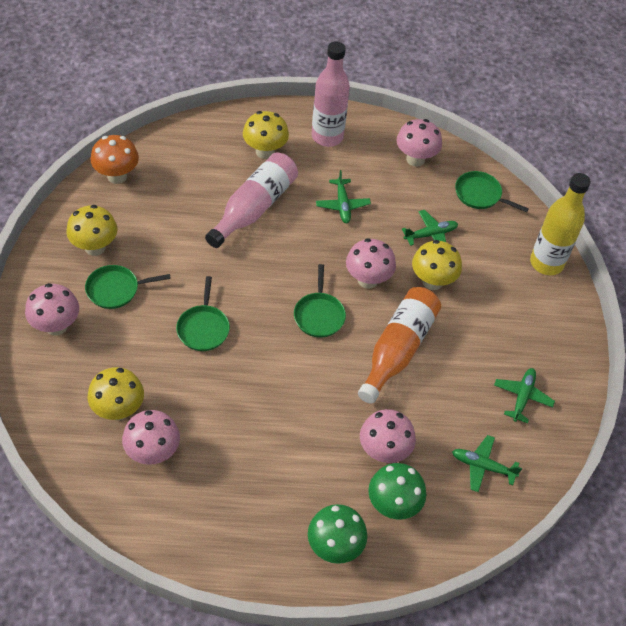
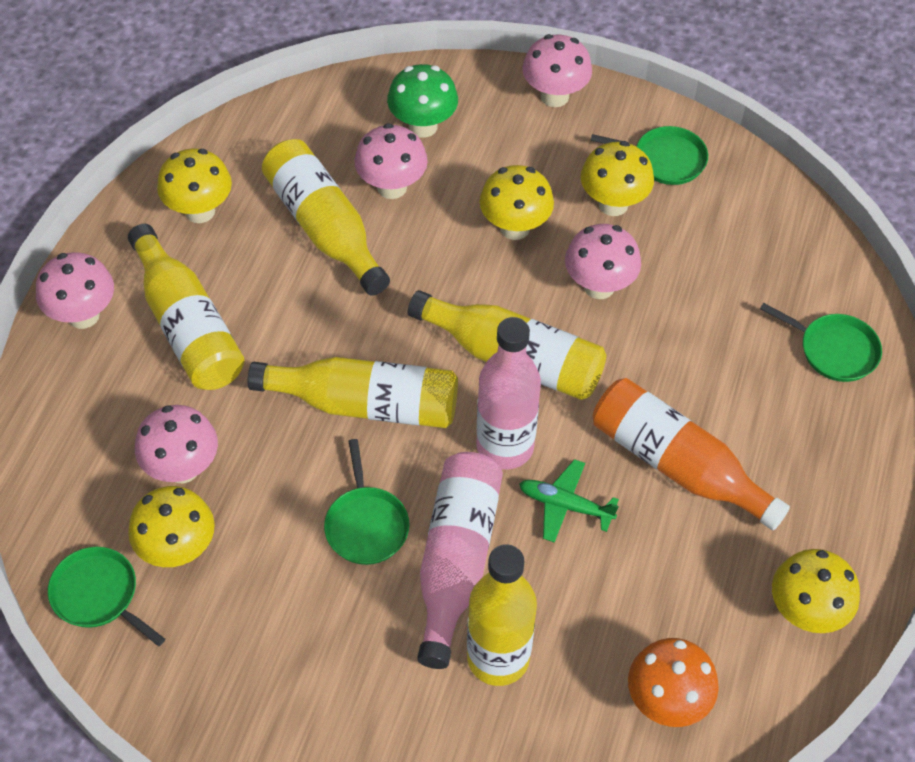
green mushroom: [308,504,367,564] [368,463,426,520] = 2 -> [387,64,458,138] = 1
green plane: [316,170,371,223] [402,210,458,246] [452,435,522,492] [494,368,555,423] = 4 -> [519,459,619,542] = 1
yellow bottle: [530,173,591,275] = 1 -> [128,224,245,390] [248,357,458,428] [262,139,390,296] [408,290,606,400] [467,544,537,686] = 5
yellow mushroom: [66,205,117,256] [88,367,144,420] [243,111,289,159] [412,240,462,290] = 4 -> [128,486,215,567] [157,148,232,223] [480,165,554,240] [581,141,654,216] [772,549,860,633] = 5

